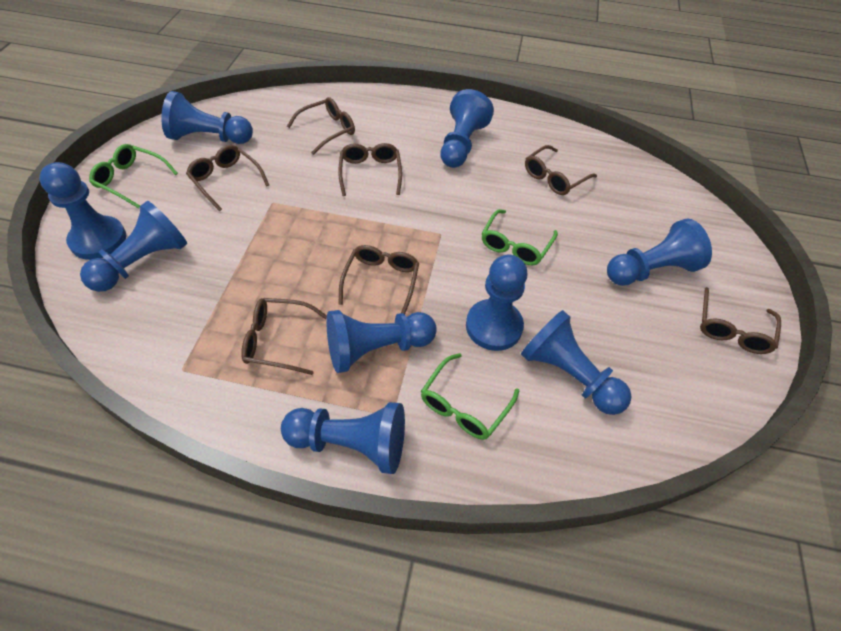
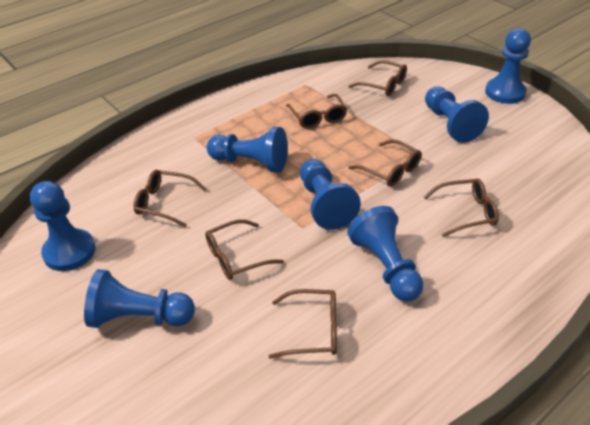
blue pawn: [39,162,126,260] [80,201,187,292] [161,91,253,144] [281,402,405,474] [326,310,437,373] [440,89,494,168] [466,255,527,351] [521,310,632,415] [607,218,712,286] = 9 -> [30,181,96,271] [84,269,195,328] [207,127,288,173] [300,159,361,230] [347,206,424,301] [425,86,489,143] [485,28,531,104] = 7
green glasses: [89,144,178,209] [421,353,519,440] [481,209,558,265] = 3 -> none = 0

